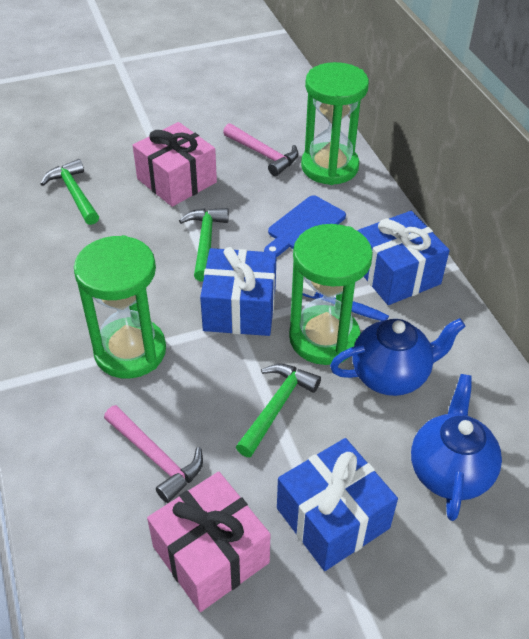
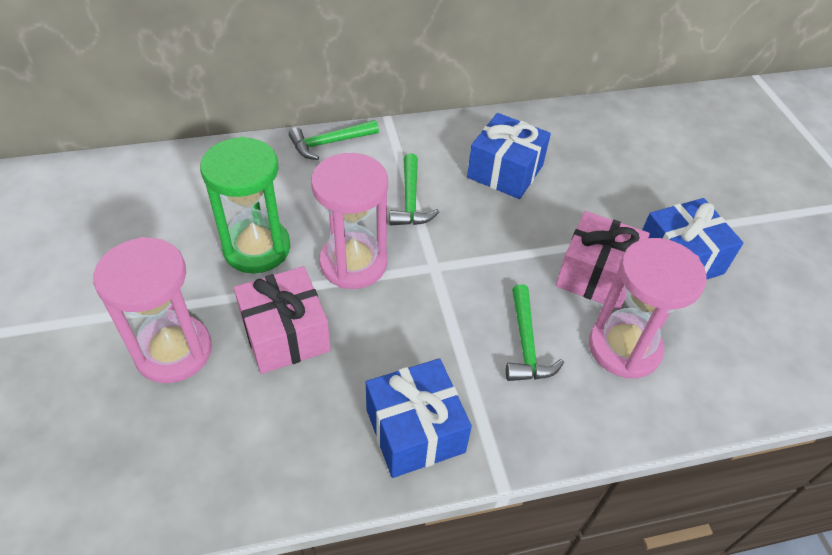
blue cutting board: [264,195,346,257] = 1 -> none = 0
blue teapot: [330,318,466,396] [411,374,502,521] = 2 -> none = 0
blue toothbrush: [302,282,389,321] = 1 -> none = 0
green hourglass: [74,235,166,379] [289,224,373,365] [301,62,369,185] = 3 -> [200,137,290,273] = 1
pink hammer: [104,405,203,503] [223,123,299,176] = 2 -> none = 0
pink hourglass: none = 0 -> [93,237,212,383] [311,153,388,289] [589,238,706,379] = 3

